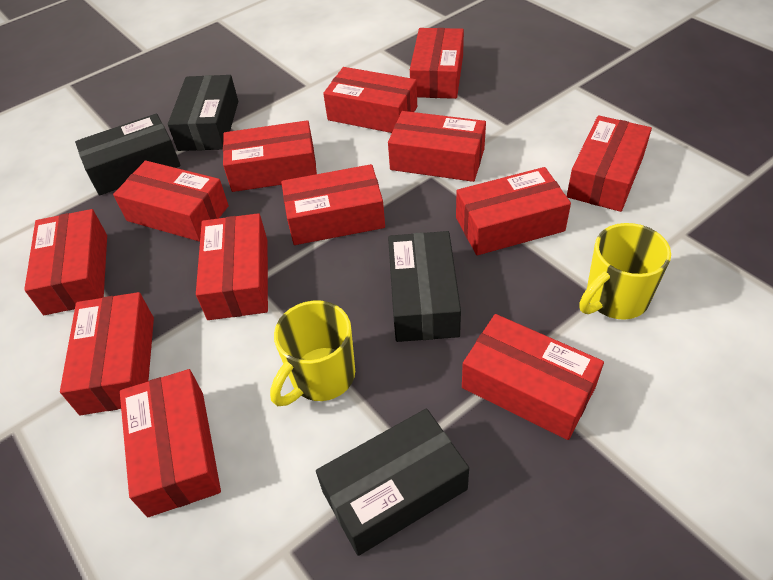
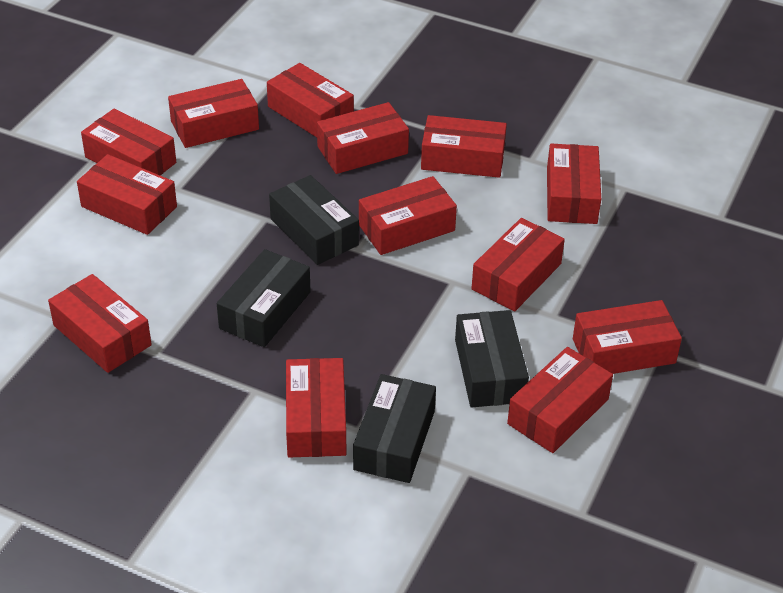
yellow mug: [270,300,355,406] [579,223,671,320] = 2 -> none = 0

